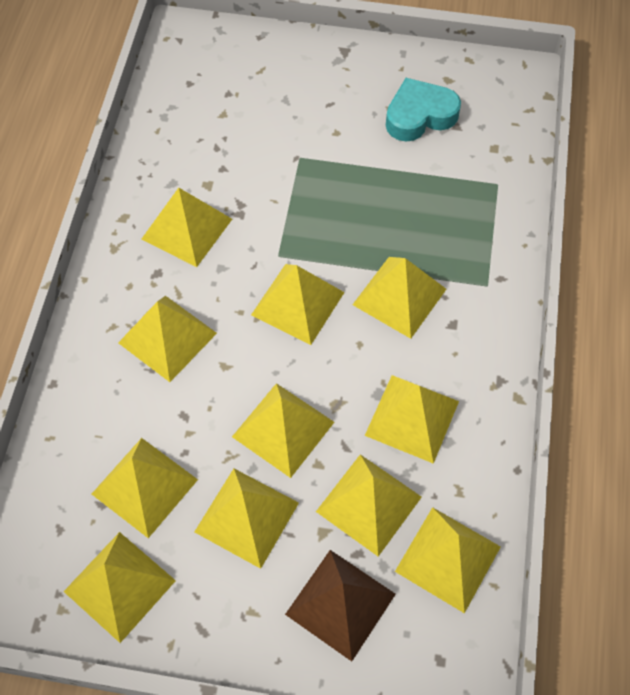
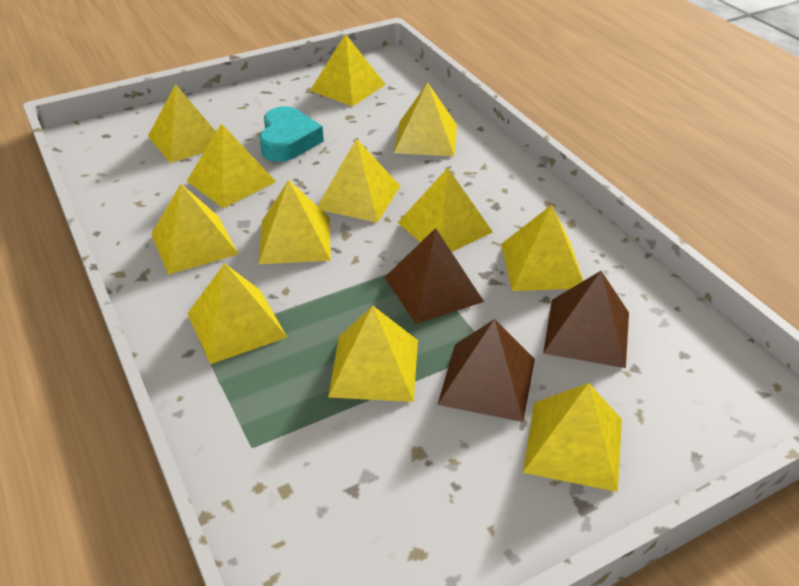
brown pyramid: [285,550,396,661] = 1 -> [384,228,484,324] [438,319,535,422] [543,271,629,368] = 3
yellow pyramid: [63,532,176,643] [92,438,198,538] [118,296,217,382] [141,188,232,267] [194,469,299,569] [232,383,334,478] [251,264,345,345] [316,454,422,556] [352,257,446,339] [365,375,459,464] [395,507,501,614] = 11 -> [148,84,216,163] [151,184,238,275] [187,123,276,208] [187,263,287,364] [259,180,331,264] [310,34,386,107] [318,139,400,223] [328,306,418,402] [394,82,457,156] [397,168,493,252] [501,205,583,291] [523,383,622,492] = 12

